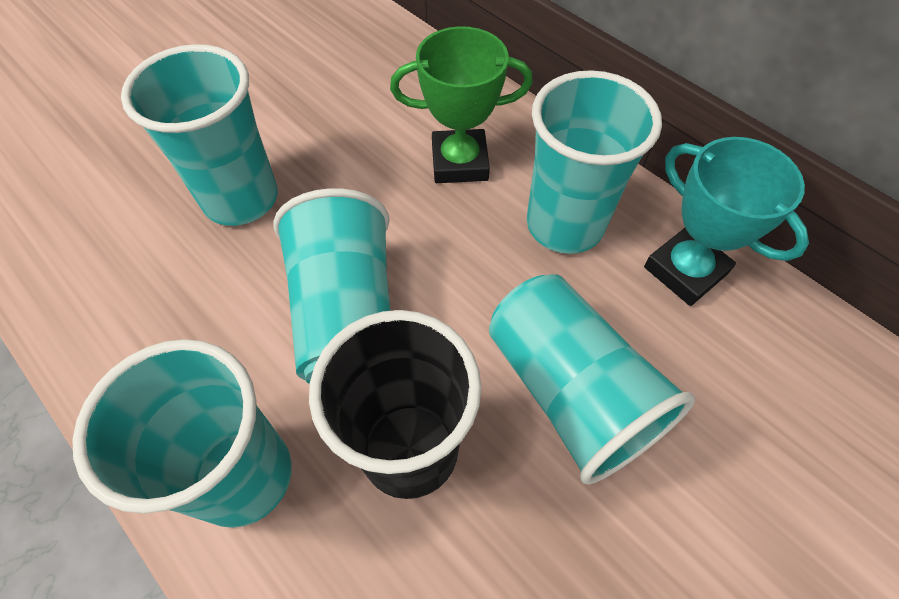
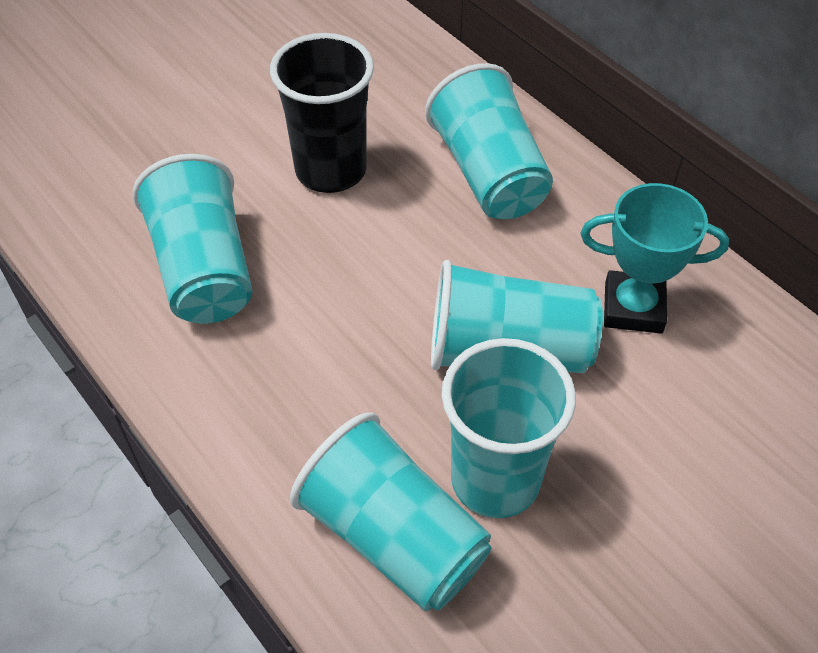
green trophy: [390,26,533,183] = 1 -> none = 0

